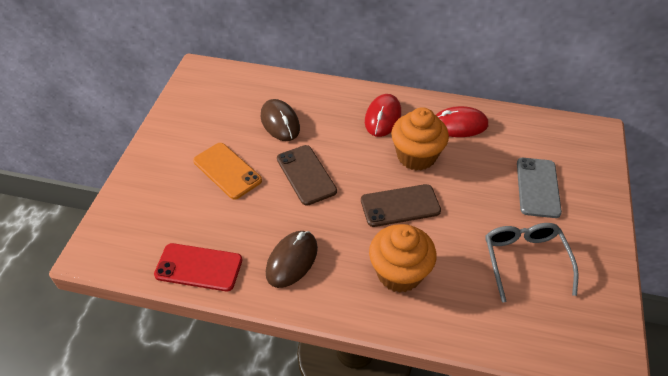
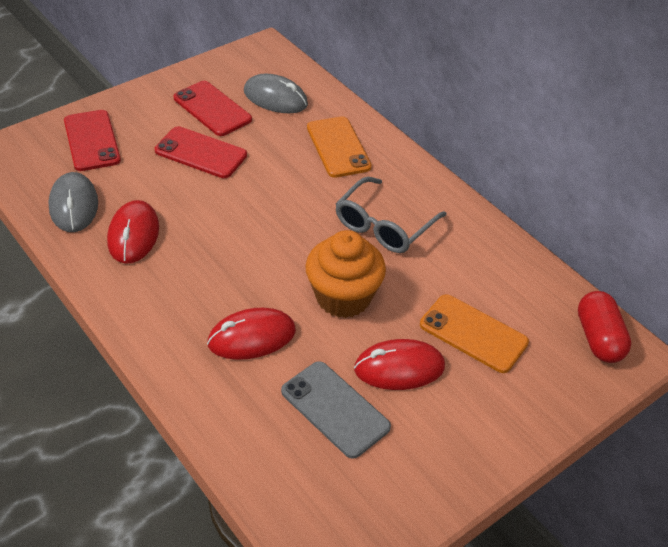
brown mouse: [261,99,300,141] [266,231,318,288] = 2 -> none = 0
brown phone: [277,145,337,206] [361,184,441,227] = 2 -> none = 0
grey mouse: none = 0 -> [48,172,98,232] [244,73,308,113] = 2
orange cupcake: [369,224,437,293] [391,107,449,171] = 2 -> [305,230,386,318] = 1
orange phone: [193,143,262,200] = 1 -> [307,116,372,178] [420,294,529,373] = 2
red capsule: none = 0 -> [578,291,631,363] = 1
red mouse: [365,94,401,137] [436,106,488,137] = 2 -> [107,200,159,264] [207,308,296,360] [354,339,445,390] = 3
red phone: [154,243,243,291] = 1 -> [64,110,121,171] [155,126,247,178] [174,81,252,136] = 3

